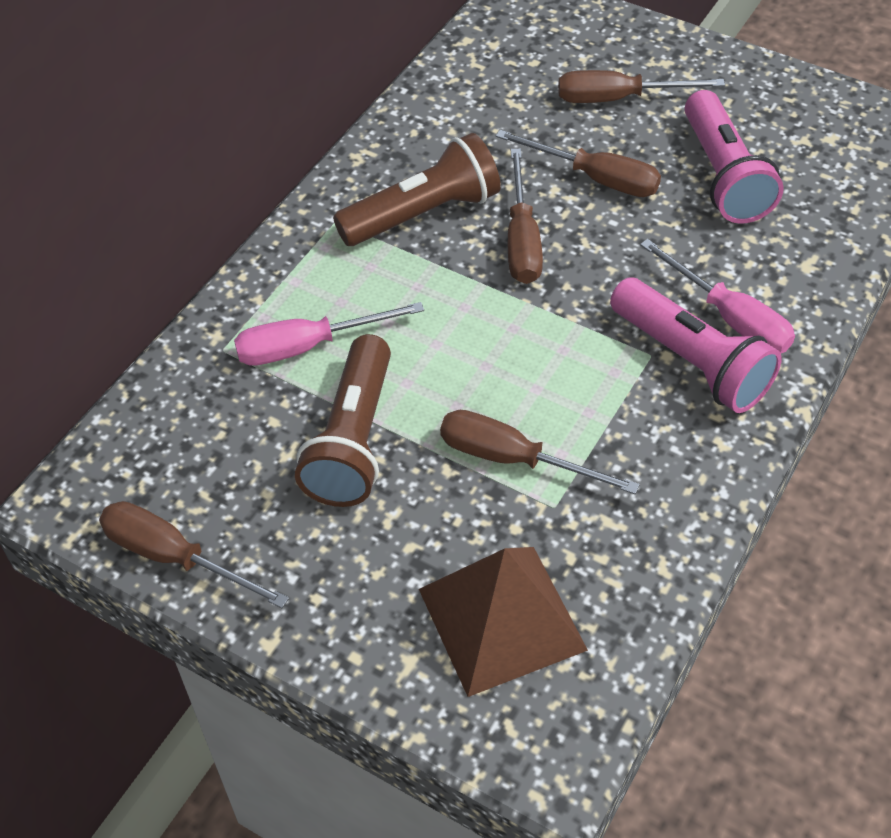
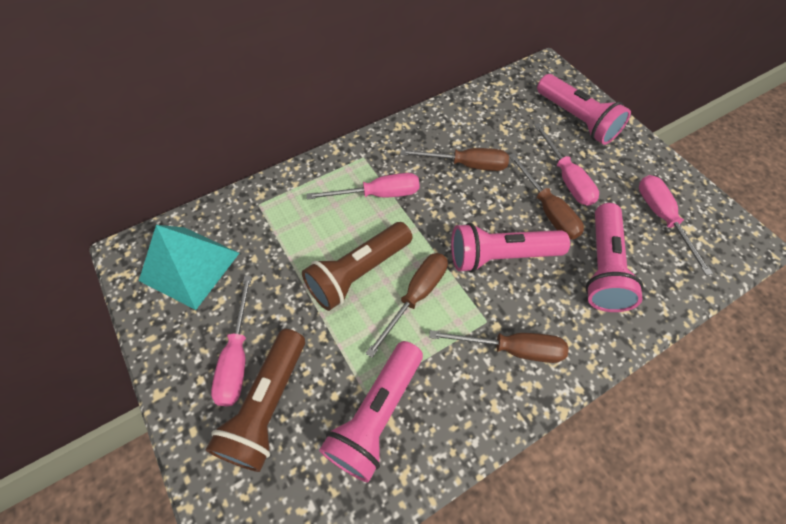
brown pyramid: [419,547,588,697] = 1 -> none = 0
brown screwdriver: [99,501,289,608] [440,410,640,494] [496,130,661,197] [508,149,543,284] [558,70,725,103] = 5 -> [366,253,448,358] [400,148,509,171] [429,330,569,363] [509,153,584,239] = 4
pink flashlight: [610,278,782,413] [685,90,784,224] = 2 -> [319,341,423,483] [451,223,570,273] [537,74,631,145] [585,203,644,312] = 4
pink screwdriver: [234,302,424,366] [640,239,795,353] = 2 -> [211,276,252,406] [307,173,420,200] [534,123,599,206] [639,175,713,275] = 4
turquoise pyramid: none = 0 -> [139,225,239,310] = 1

